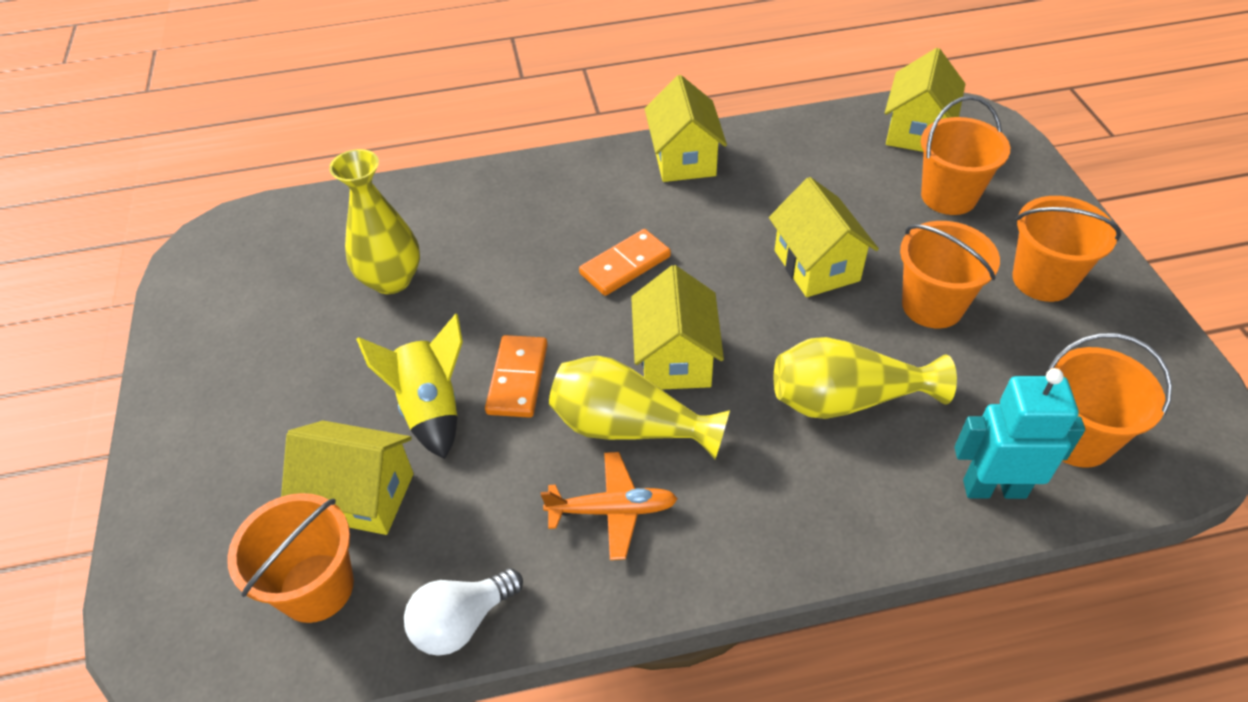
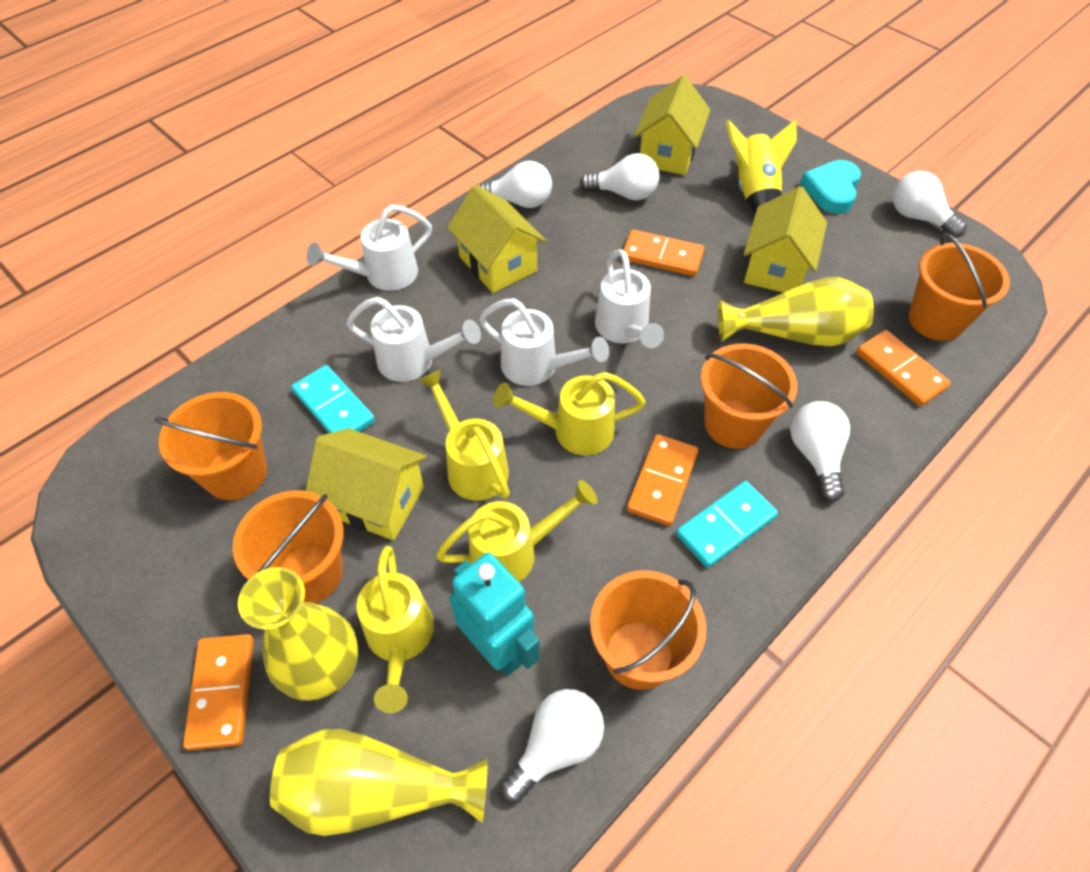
orange domino: [485,335,548,418] [579,229,671,296] = 2 -> [183,634,254,751] [623,230,704,276] [627,434,698,526] [856,330,951,406] = 4
orange plane: [541,452,678,560] = 1 -> none = 0
turquoise domino: none = 0 -> [291,365,375,433] [676,481,778,568] = 2
turquoise heart: none = 0 -> [800,160,861,214] = 1
white light bulb: [404,568,523,656] = 1 -> [477,161,552,208] [500,689,604,803] [580,153,659,200] [790,401,850,502] [893,171,967,238] = 5
white watering can: none = 0 -> [307,204,432,291] [346,297,481,382] [479,298,609,386] [595,249,664,348] = 4
yellow house: [281,421,414,535] [631,265,724,390] [645,75,727,182] [769,177,879,297] [885,48,965,152] = 5 -> [305,428,427,540] [447,185,546,293] [634,75,710,175] [744,186,827,293] = 4
yellow watering can: none = 0 -> [356,546,434,713] [418,369,510,501] [436,480,598,582] [493,372,646,455] = 4

